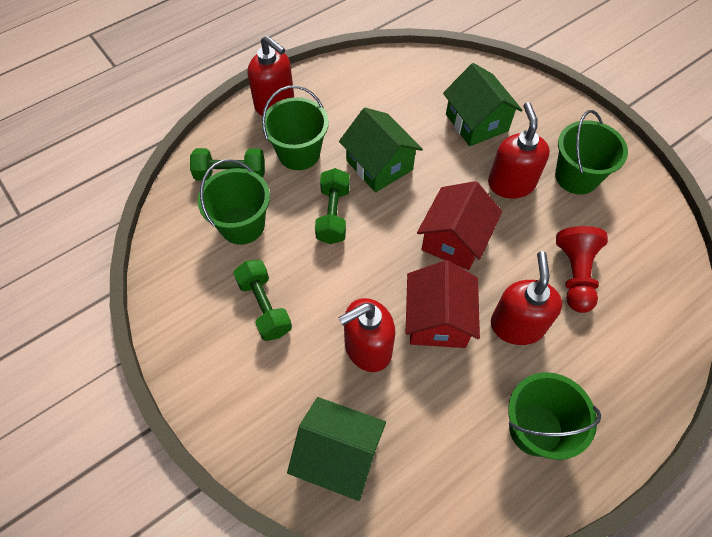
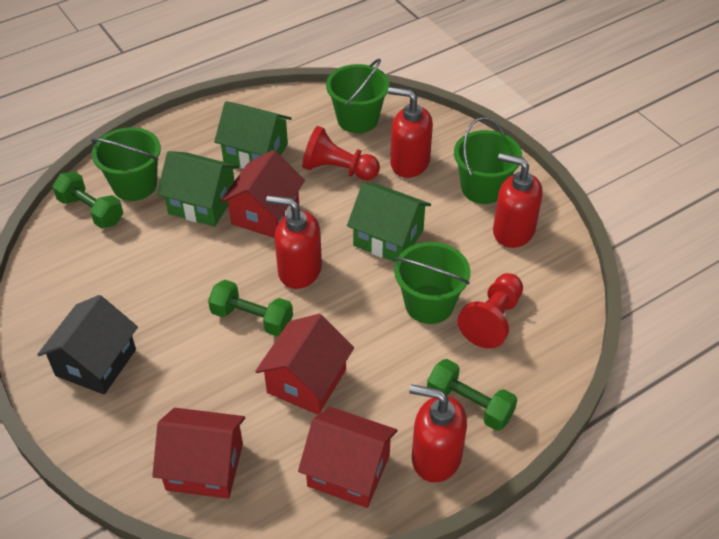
black house: none = 0 -> [37,295,138,395] = 1
red house: [406,260,480,348] [417,181,502,270] = 2 -> [152,408,245,499] [220,150,305,238] [255,314,354,415] [298,407,398,508] = 4
red pawn: [556,226,608,313] = 1 -> [302,126,380,180] [458,273,523,349] = 2

